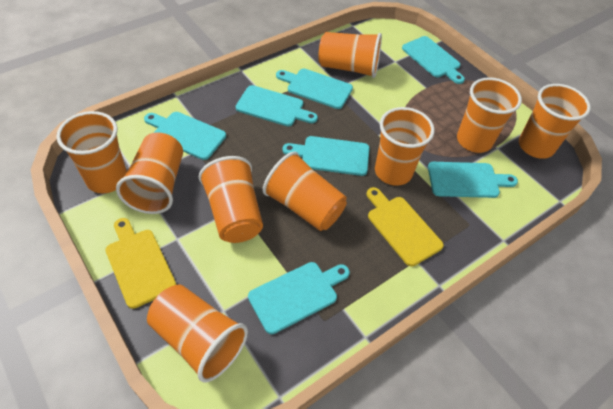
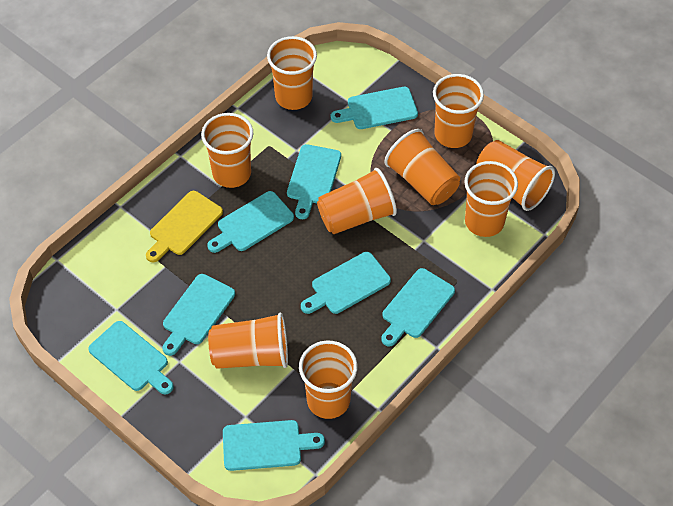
turquoise cutting board: [144,112,226,160] [236,85,318,126] [248,262,350,334] [276,69,353,109] [282,136,370,176] [402,36,465,84] [428,162,518,198] = 7 -> [88,321,174,395] [162,274,235,356] [207,191,294,253] [223,420,325,471] [287,144,341,219] [301,252,391,314] [331,87,418,129] [381,268,455,346] = 8
yellow cutting board: [105,218,176,309] [366,187,444,267] = 2 -> [146,191,223,262] = 1

